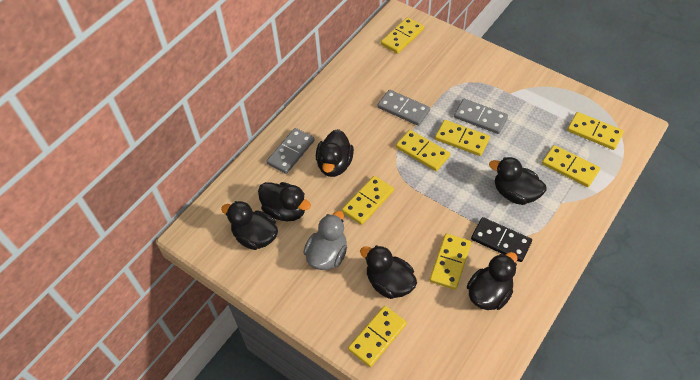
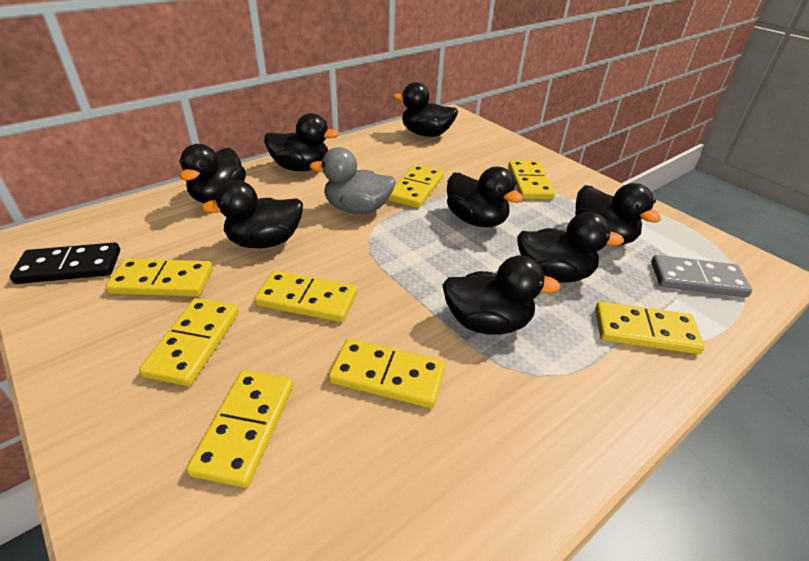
black duck: [221,201,278,250] [258,182,311,221] [316,129,354,177] [360,245,417,299] [467,252,518,310] [489,157,547,205] = 6 -> [179,144,246,203] [201,180,303,248] [264,113,339,171] [393,82,458,137] [442,255,561,335] [447,167,523,227] [517,212,624,282] [575,183,661,245] = 8
grey domino: [266,128,314,174] [378,90,430,126] [454,99,508,134] = 3 -> [651,255,752,297] = 1

